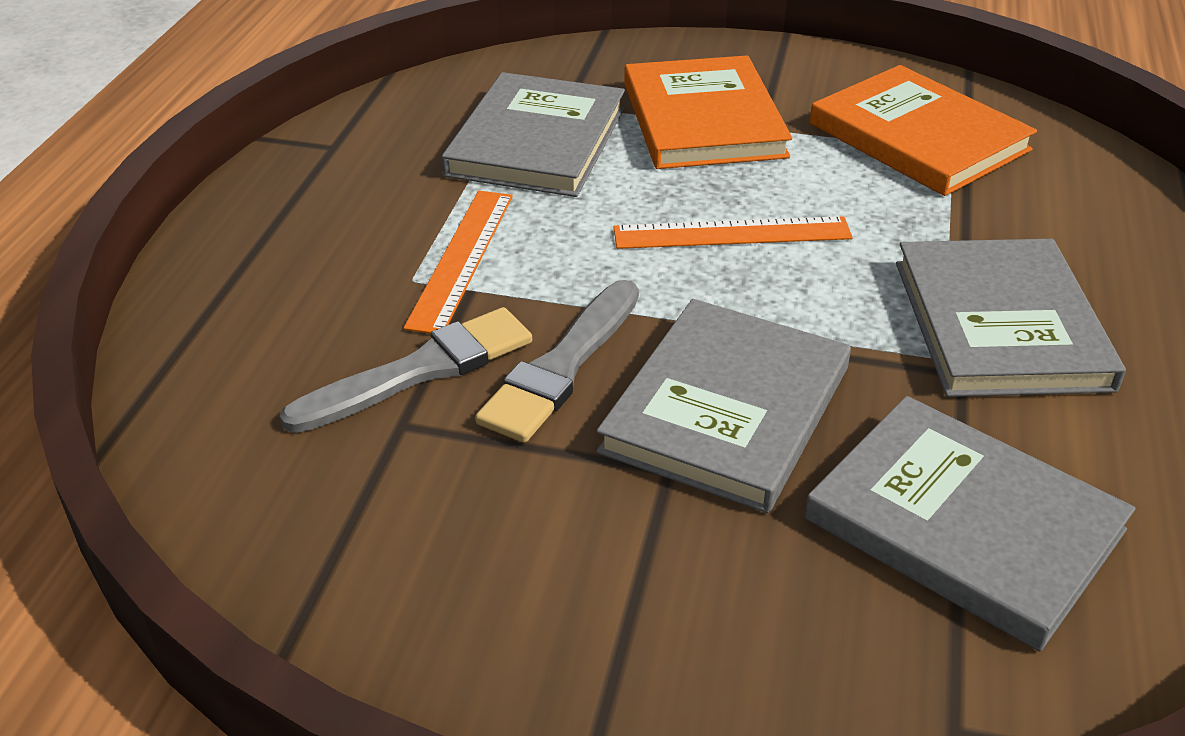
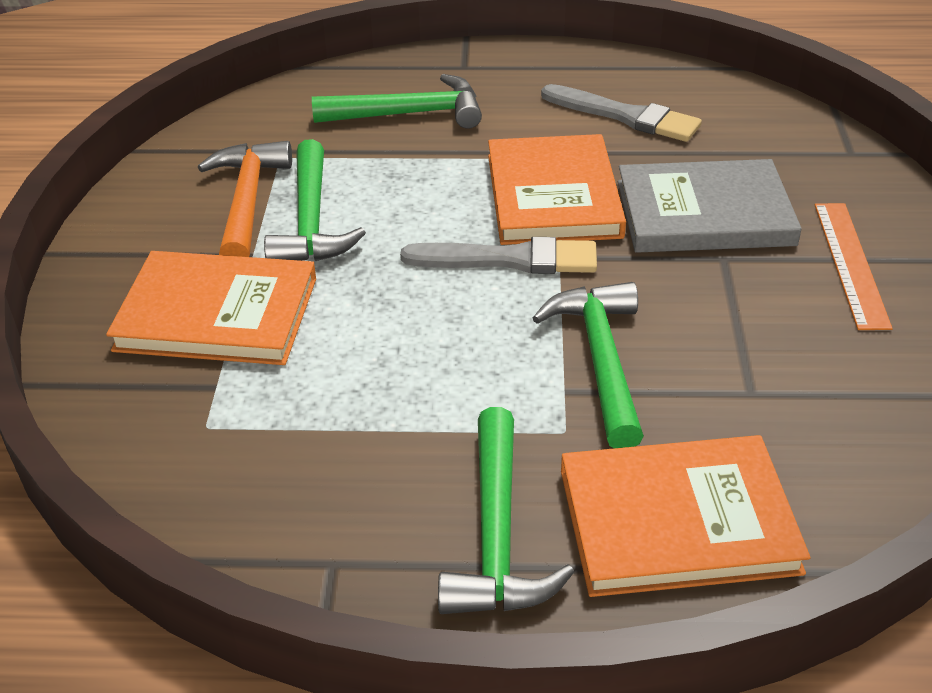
green hammer: none = 0 -> [264,139,366,261] [312,74,482,129] [438,407,574,614] [533,282,644,448] = 4
grey book: [441,72,625,197] [596,299,851,513] [804,396,1135,651] [896,239,1126,397] = 4 -> [618,159,802,253] = 1
orange book: [624,55,792,169] [810,65,1037,196] = 2 -> [106,251,316,365] [488,134,626,245] [561,435,811,597] = 3
orange hammer: none = 0 -> [198,141,292,257] = 1
orange ruler: [404,191,513,334] [613,216,853,249] = 2 -> [815,203,893,330] = 1

